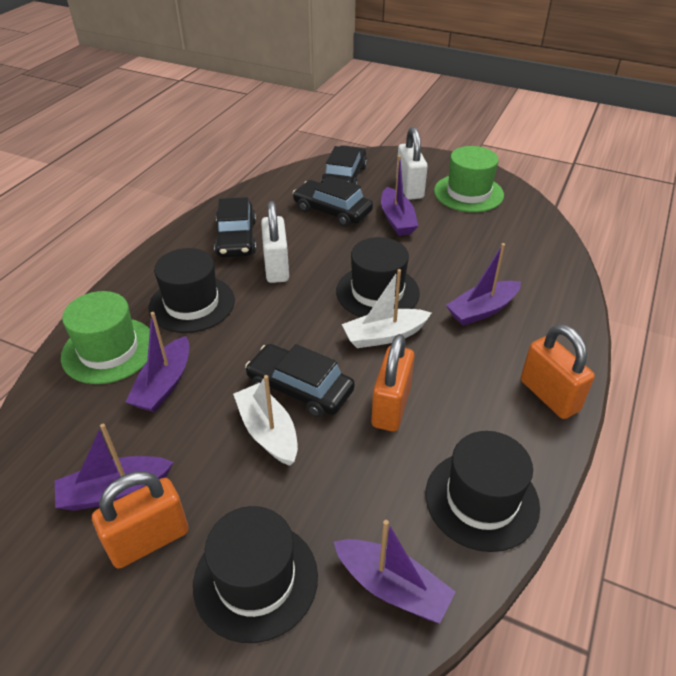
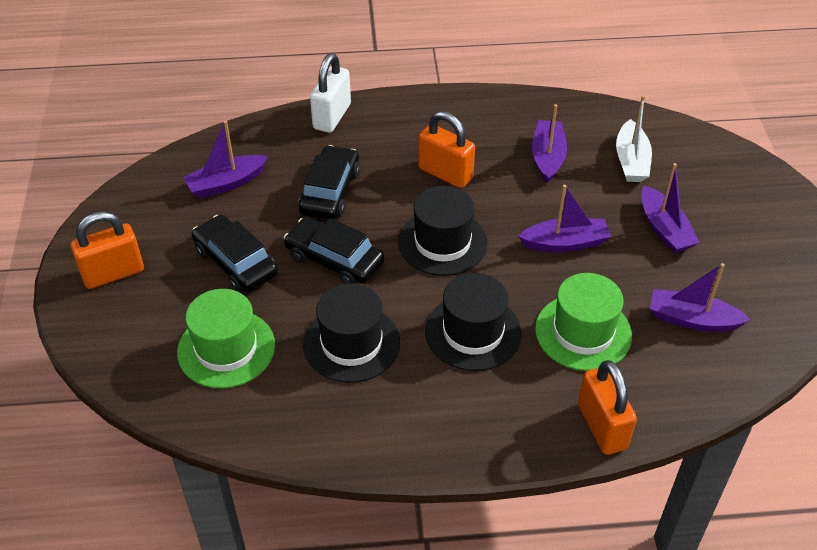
black car: [214,197,256,257] [245,344,355,418] [293,176,373,227] [321,145,367,185] = 4 -> [191,215,278,292] [284,217,384,284] [299,145,360,219] = 3
black hat: [148,248,235,333] [193,506,318,643] [336,237,420,317] [426,431,540,552] = 4 -> [303,283,400,383] [398,186,487,276] [425,273,522,371] = 3
white boat: [233,375,298,466] [342,269,431,348] = 2 -> [616,95,652,182] = 1
white padlock: [261,201,289,283] [396,127,428,200] = 2 -> [310,53,351,133] = 1

